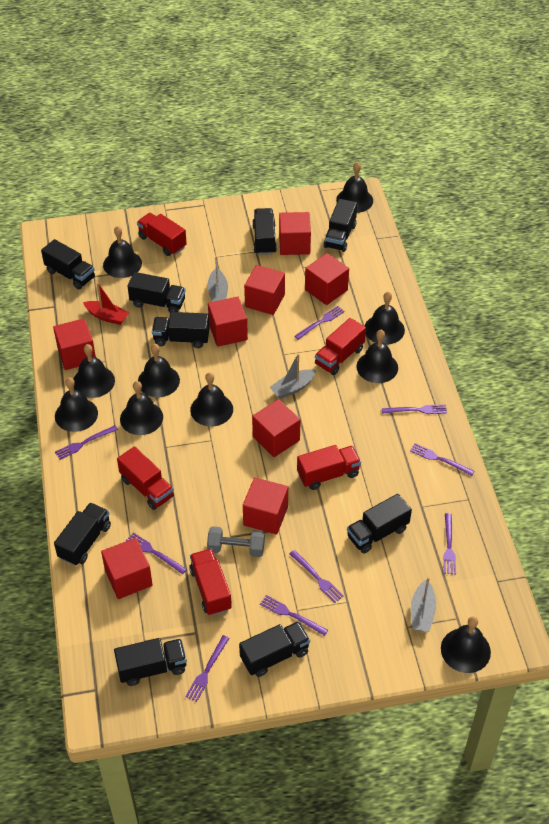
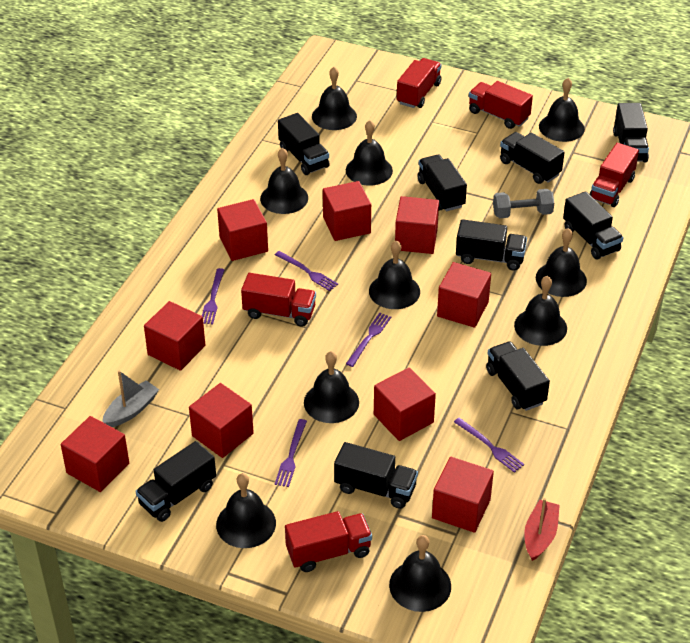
grey boat: [207,256,228,302] [269,353,316,399] [411,577,436,632] = 3 -> [102,370,159,427] = 1
purple fork: [55,425,118,460] [126,533,187,574] [185,635,230,702] [260,595,328,636] [289,550,344,603] [294,306,345,340] [382,404,447,414] [410,443,475,476] [443,513,456,574] = 9 -> [202,268,224,324] [275,251,338,291] [275,419,307,487] [346,313,391,367] [454,418,524,473] = 5
red cube: [53,318,96,370] [101,538,153,599] [208,297,248,347] [243,477,288,535] [244,265,285,315] [252,399,301,457] [279,212,311,255] [305,253,349,305] = 8 -> [61,416,129,492] [144,301,205,371] [189,383,254,458] [217,199,268,261] [323,181,371,241] [374,367,436,441] [395,196,439,254] [432,457,494,533] [437,262,491,328] = 9

